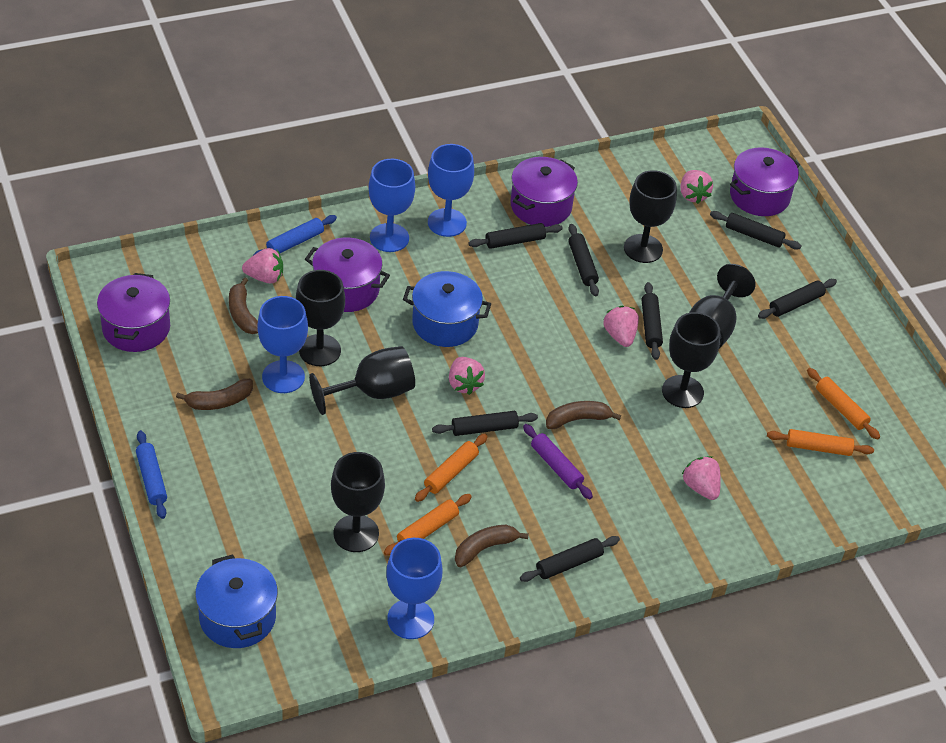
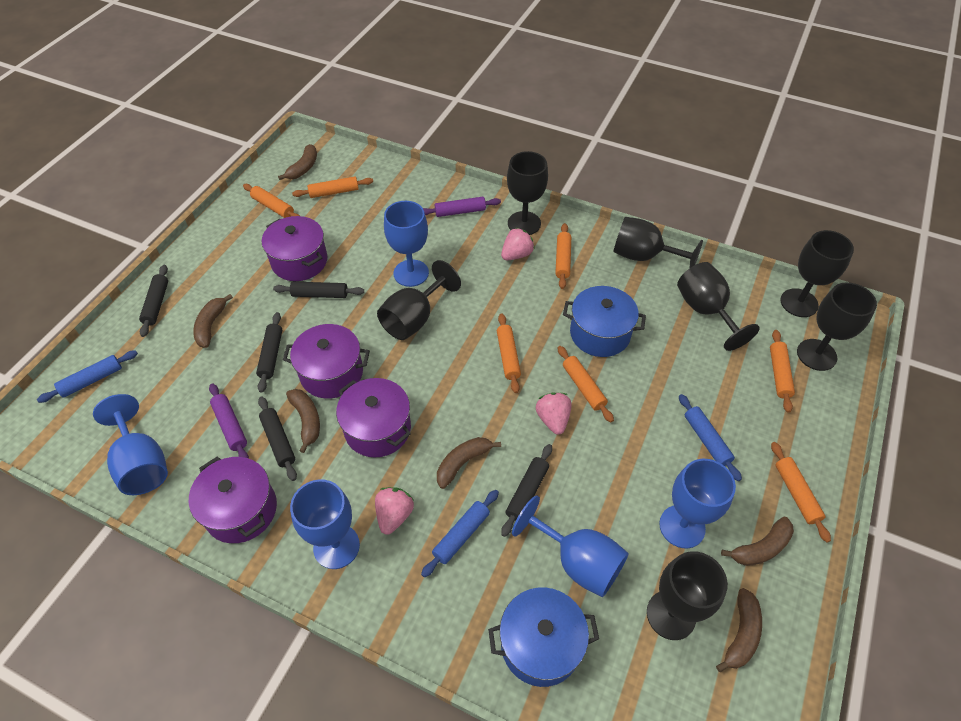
black goblet: [296,270,345,366] [309,346,415,415] [331,452,385,552] [624,170,677,263] [662,312,720,408] [689,264,756,348] = 6 -> [377,260,461,340] [507,151,548,235] [613,217,703,268] [647,551,728,640] [677,262,760,351] [781,230,854,317] [797,282,877,371] = 7
black rolling pin: [432,411,538,436] [469,223,563,249] [520,536,620,582] [568,224,599,296] [641,282,663,360] [710,211,801,250] [758,279,837,319] = 7 -> [139,265,168,337] [256,312,282,393] [258,396,297,481] [273,282,364,298] [501,444,552,537] = 5
blue goblet: [257,296,308,393] [368,159,415,252] [386,538,443,639] [428,144,474,237] = 4 -> [93,394,168,495] [290,479,360,569] [384,201,429,287] [512,495,629,597] [659,459,736,549] = 5
blue rolling pin: [136,430,167,519] [254,215,337,255] = 2 -> [37,350,138,403] [421,490,499,577] [679,394,742,481] = 3
brown banana: [176,379,253,410] [229,277,258,334] [455,525,529,567] [546,401,621,429] = 4 -> [193,294,233,348] [278,144,317,180] [286,389,320,453] [437,437,501,489] [716,588,762,673] [721,517,794,566] = 6
orange rolling pin: [384,494,472,556] [415,434,488,502] [767,429,874,456] [807,368,880,439] = 4 -> [243,184,300,218] [292,177,373,198] [497,313,521,393] [555,223,571,289] [558,346,614,422] [770,330,795,413] [771,442,831,543] = 7
pink strawberry: [242,248,283,283] [449,357,485,395] [603,306,639,347] [680,170,713,204] [681,456,721,500] = 5 -> [375,487,414,535] [501,227,535,260] [536,392,571,435] = 3
purple rolling pin: [523,424,593,499] = 1 -> [209,383,249,459] [423,197,501,217] = 2

